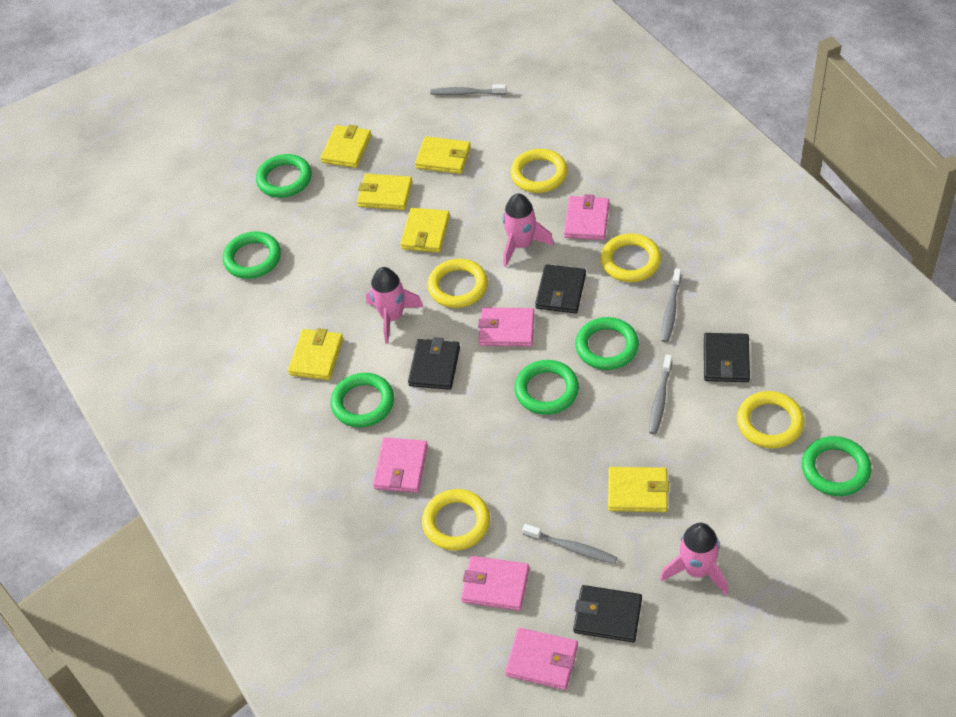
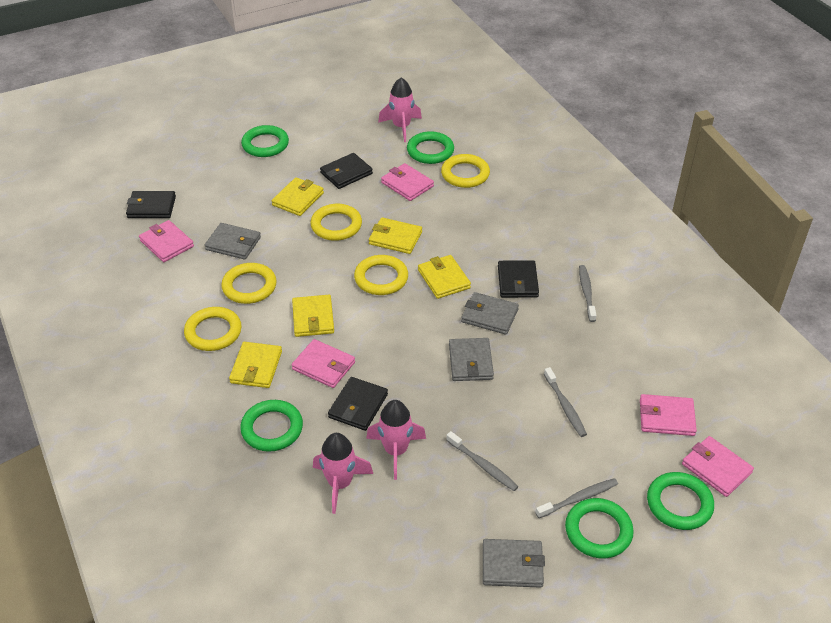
green ring: [223,232,281,279] [256,154,312,198] [330,373,394,428] [515,360,579,415] [575,317,639,370] [801,436,872,496] = 6 -> [240,400,303,452] [241,125,289,157] [407,131,454,164] [565,498,634,558] [647,472,714,530] = 5
grey wallet: none = 0 -> [205,223,261,260] [449,338,494,381] [461,292,519,335] [483,539,545,588] = 4
yellow wallet: [288,328,343,380] [320,125,372,168] [357,173,413,210] [400,208,450,253] [415,136,471,174] [608,467,669,512] = 6 -> [229,342,282,388] [272,177,324,216] [292,295,334,337] [369,217,422,254] [418,255,471,299] = 5

